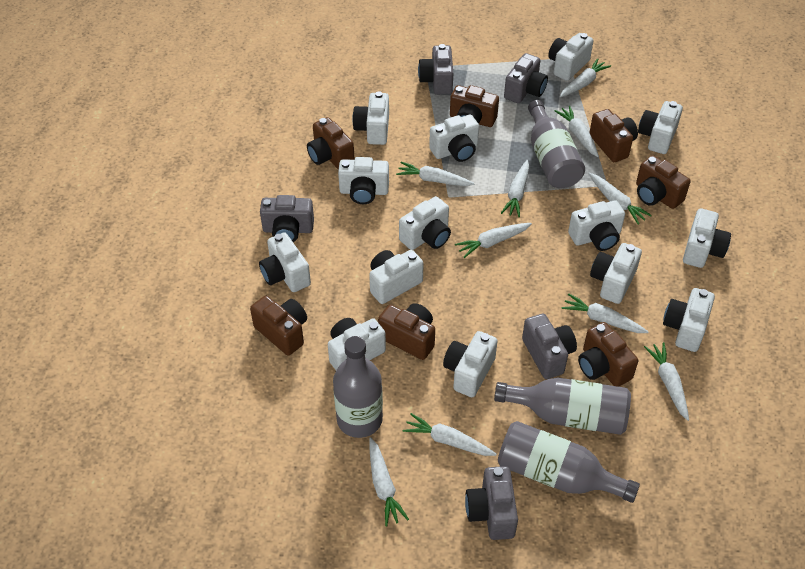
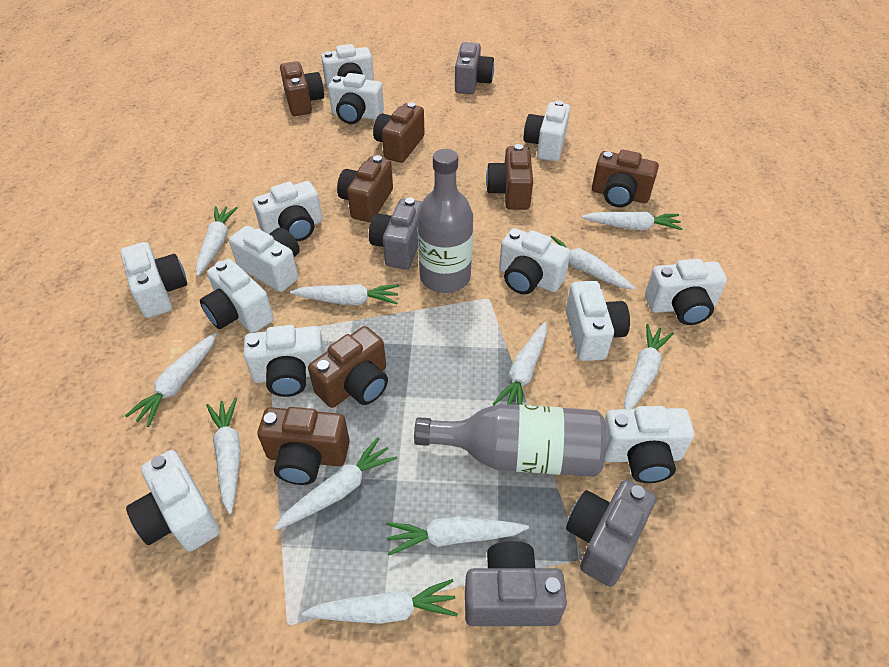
grey bottle: [333,336,383,438] [494,378,631,435] [498,421,640,503] [528,100,585,188] = 4 -> [414,404,606,477] [417,149,473,293] = 2
grey camera: [260,195,314,242] [418,44,453,95] [465,466,518,540] [504,53,548,103] [522,314,577,379] = 5 -> [369,197,422,269] [455,42,494,94] [465,541,567,626] [566,480,656,587] = 4
white camera: [259,232,311,292] [328,318,386,370] [338,157,389,204] [352,91,389,145] [369,250,423,304] [399,196,451,250] [429,115,479,162] [443,331,498,397] [548,33,593,81] [568,200,625,251] [590,243,642,304] [638,101,683,154] [663,288,715,352] [683,208,731,268] = 14 -> [120,242,187,318] [126,450,220,552] [200,259,274,333] [229,226,300,292] [244,325,325,397] [253,181,323,242] [321,44,374,88] [328,73,384,124] [499,228,571,294] [524,100,570,161] [565,281,630,361] [604,406,694,483] [645,259,727,325] = 13
white carrot: [369,437,409,526] [396,162,475,186] [403,413,496,456] [455,223,532,258] [501,160,529,217] [554,106,599,157] [560,58,611,97] [561,293,649,333] [589,173,652,225] [644,342,689,421] = 10 -> [125,333,216,427] [196,206,238,276] [206,398,241,514] [274,438,397,530] [290,284,399,305] [302,579,458,624] [386,517,529,556] [493,322,547,405] [551,236,635,290] [582,212,683,230] [624,324,674,409] = 11

